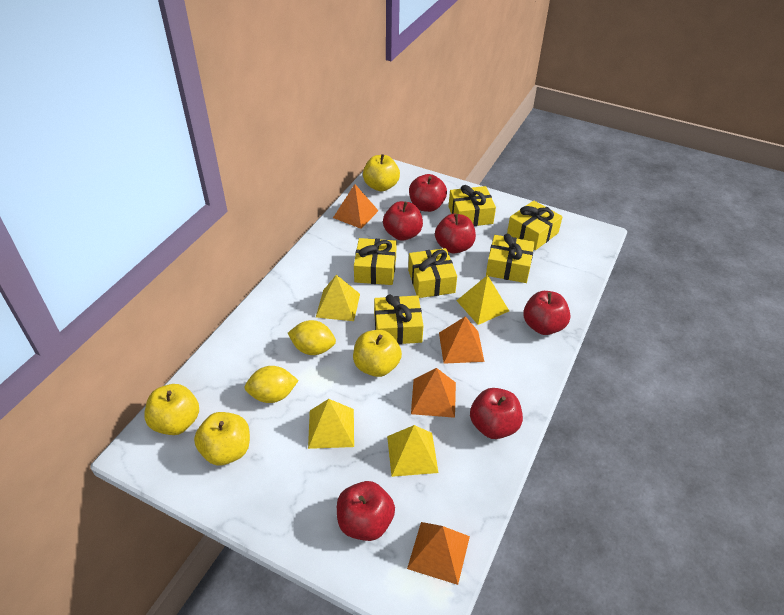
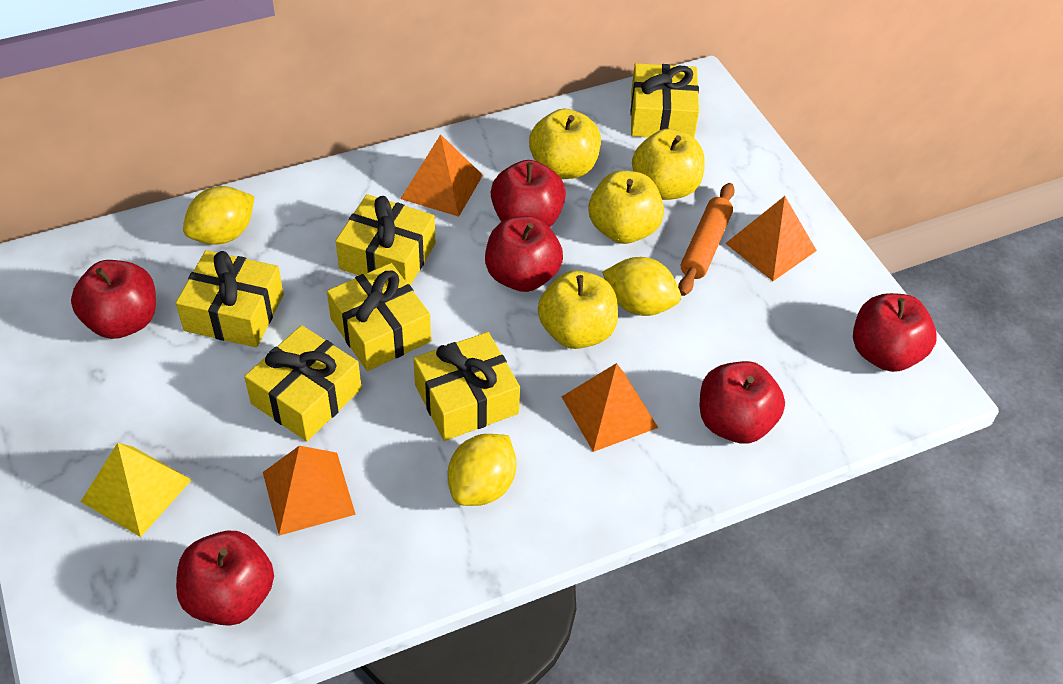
orange rolling pin: none = 0 -> [678,183,735,296] = 1
yellow lemon: [244,366,299,403] [288,320,336,355] = 2 -> [183,186,255,245] [448,434,516,506] [602,257,681,316] = 3
yellow pyramid: [308,399,354,449] [316,275,360,321] [387,425,439,477] [456,275,509,325] = 4 -> [81,443,192,537] = 1

